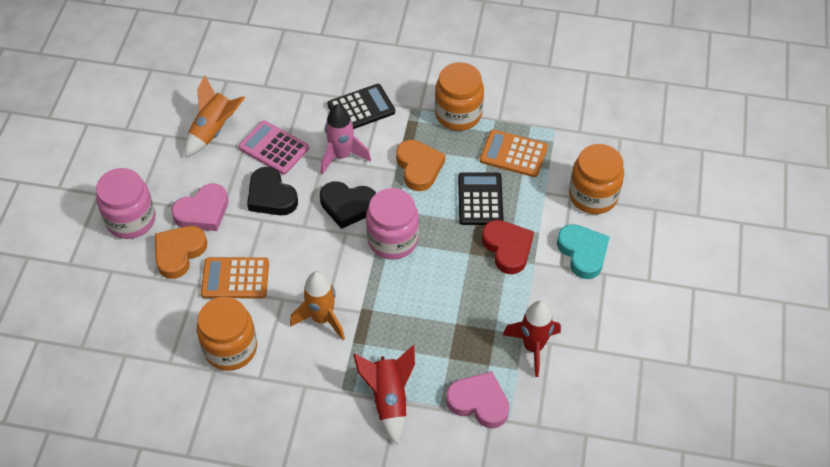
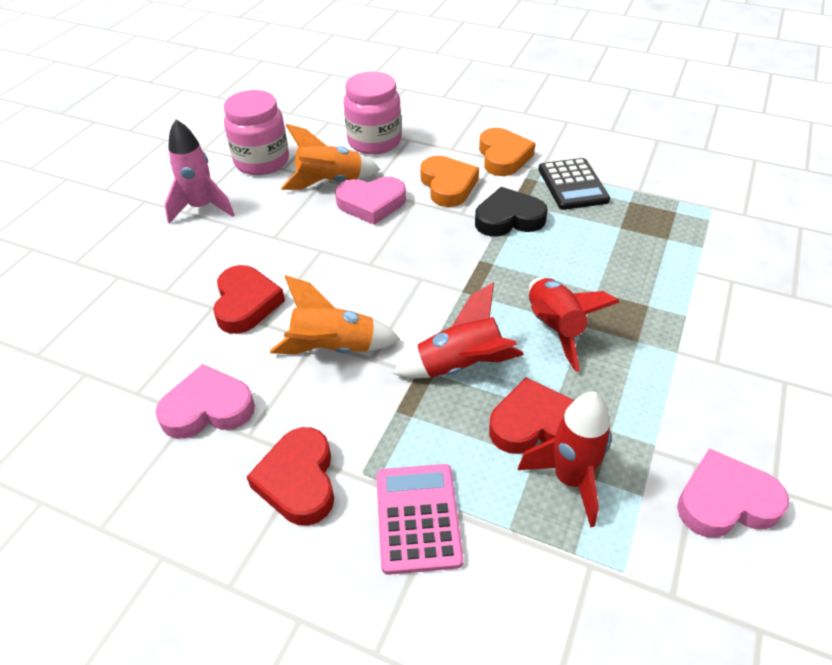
black calculator: [327,84,395,129] [458,172,503,225] = 2 -> [538,158,610,210] = 1
black heart: [247,167,298,216] [320,181,376,229] = 2 -> [475,187,548,236] = 1
orange calculator: [201,257,269,298] [480,129,548,177] = 2 -> none = 0
orange jar: [197,297,257,371] [435,62,484,131] [569,144,624,214] = 3 -> none = 0
pink heart: [172,184,228,231] [446,371,510,428] = 2 -> [155,364,255,439] [335,177,406,225] [677,448,789,538] = 3
red heart: [482,220,534,274] = 1 -> [213,265,285,334] [247,427,334,526] [489,377,574,454] = 3
red rocket: [353,345,415,444] [503,301,561,377] = 2 -> [393,282,524,378] [518,392,612,527] [529,277,619,372] = 3
turquoise heart: [557,224,610,279] = 1 -> none = 0

